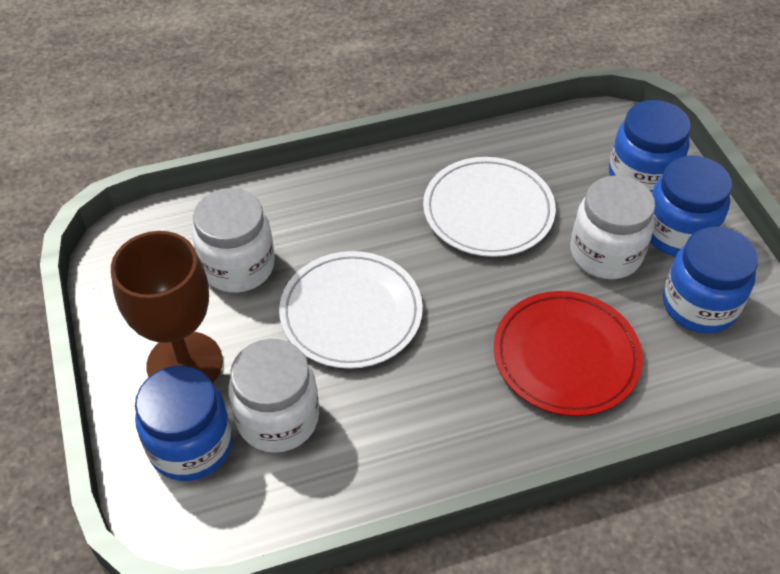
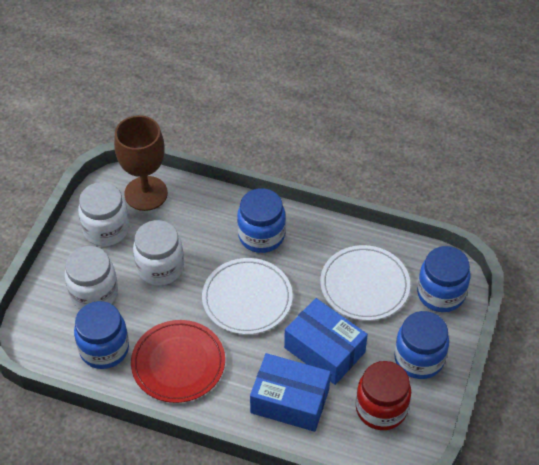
blue box: none = 0 -> [250,353,331,432] [284,298,368,385] = 2
red jar: none = 0 -> [356,361,411,430] = 1

